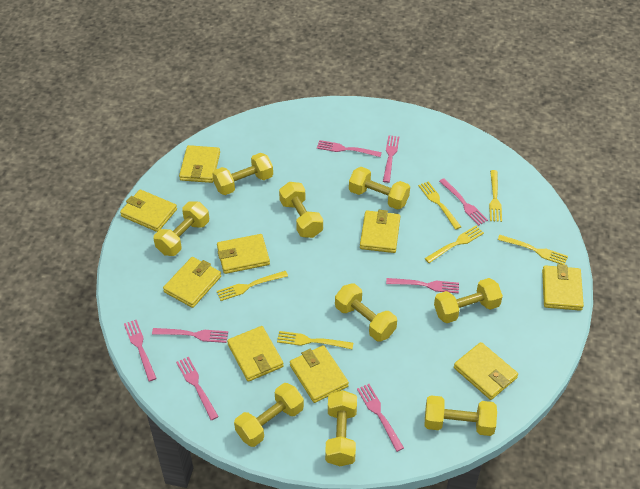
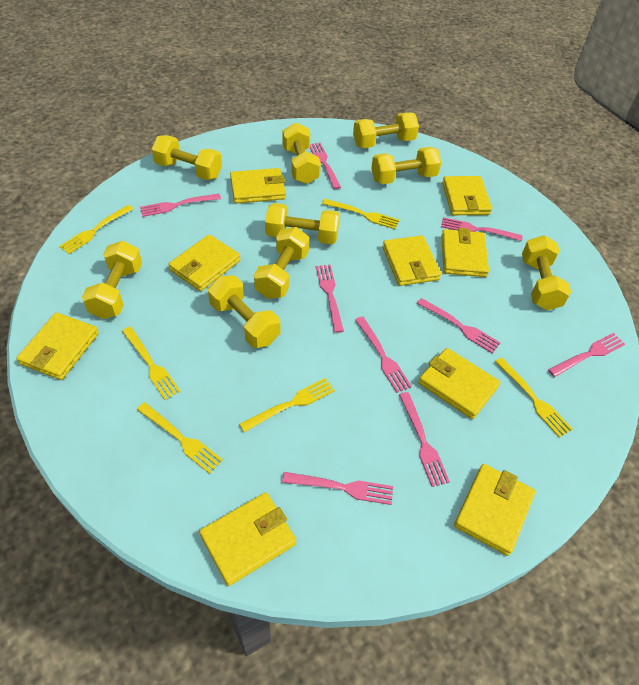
pink fork: [124,320,157,382] [152,328,228,343] [176,357,219,420] [317,140,382,157] [357,384,404,452] [383,135,399,183] [386,278,459,293] [439,178,488,226] = 8 -> [140,194,221,217] [282,472,393,505] [309,143,341,189] [316,265,344,333] [355,316,412,393] [399,392,450,487] [417,298,500,354] [441,217,523,241] [548,333,625,377] = 9

